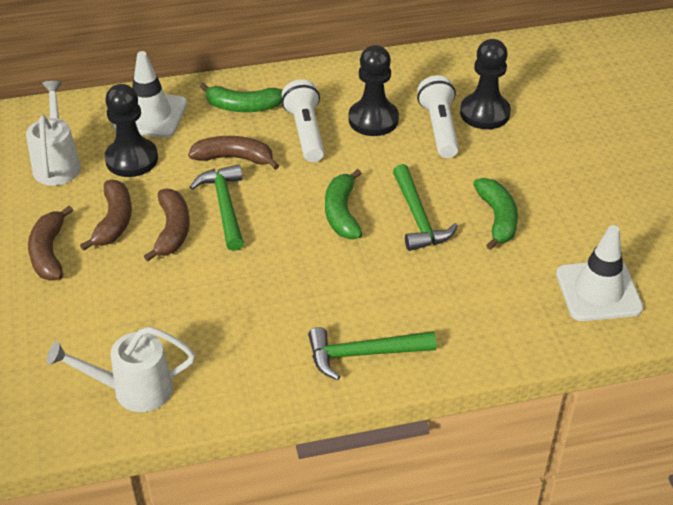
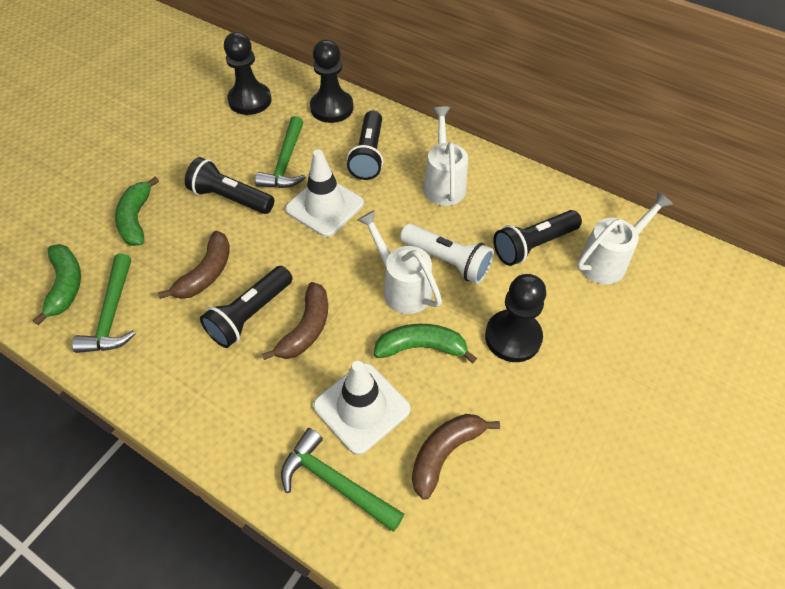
black flashlight: none = 0 -> [185,157,274,214] [200,266,293,348] [347,110,383,180] [493,210,582,266] = 4
brown banana: [28,206,73,281] [80,179,132,251] [144,189,190,262] [188,136,279,170] = 4 -> [158,231,230,299] [262,282,328,360] [412,414,500,500] = 3
white flashlight: [282,79,324,162] [417,75,459,158] = 2 -> [400,223,494,284] = 1
white watering can: [26,81,81,186] [47,326,195,412] = 2 -> [357,210,442,314] [423,106,468,206] [577,191,674,284] = 3

